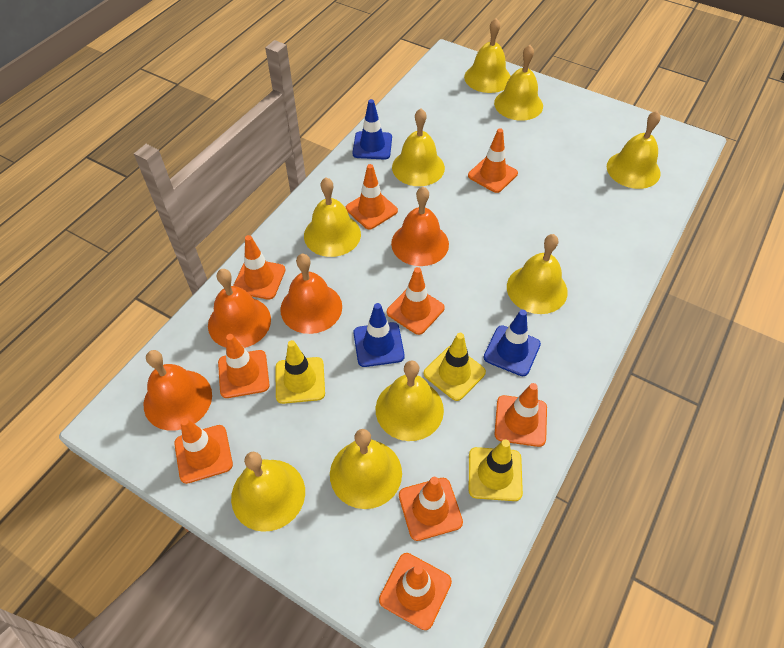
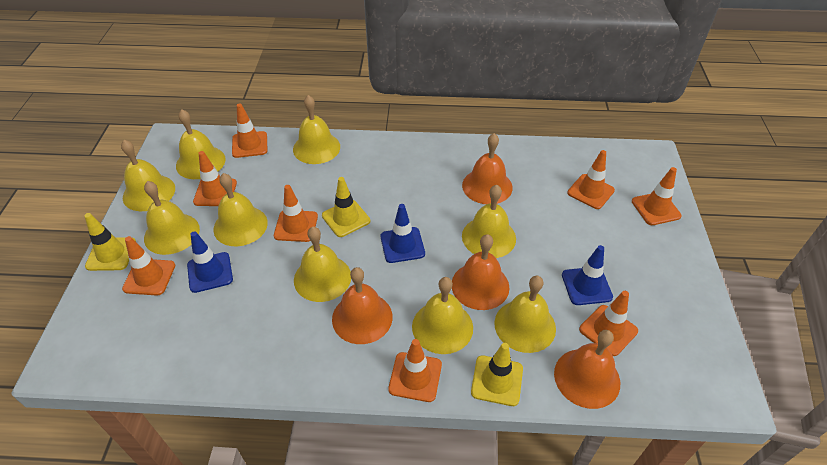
orange traffic cone: [174,418,233,484] [218,334,269,398] [233,235,286,300] [346,164,398,230] [379,553,452,630] [387,267,445,335] [399,477,463,541] [468,128,518,193] [495,383,547,447] = 9 -> [122,236,175,295] [193,151,237,206] [232,103,268,158] [274,185,318,242] [388,339,442,402] [567,150,615,209] [579,291,638,356] [632,167,682,225] = 8

